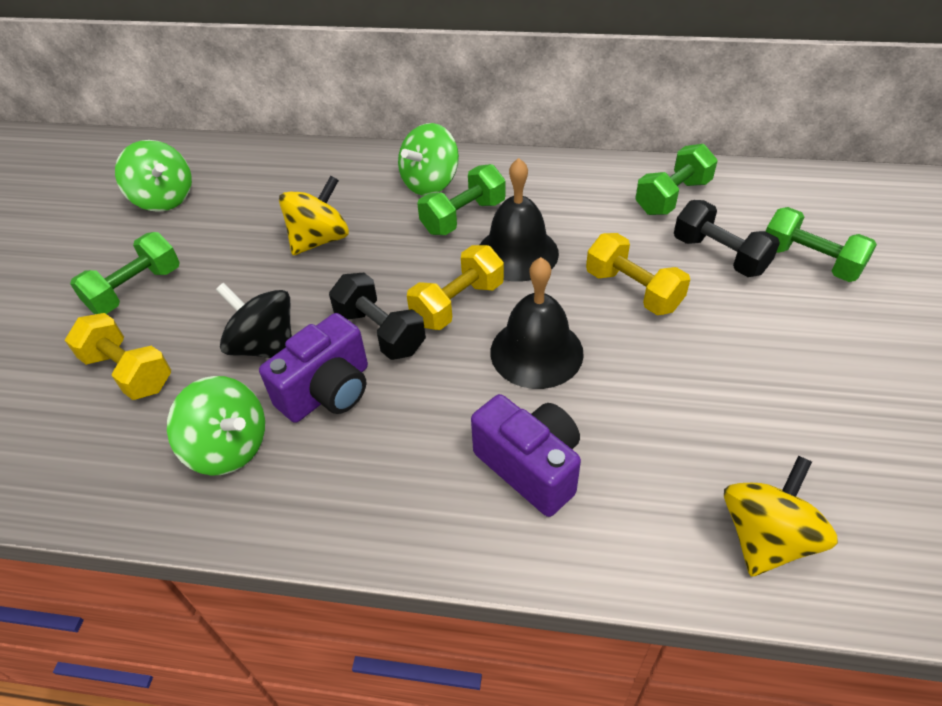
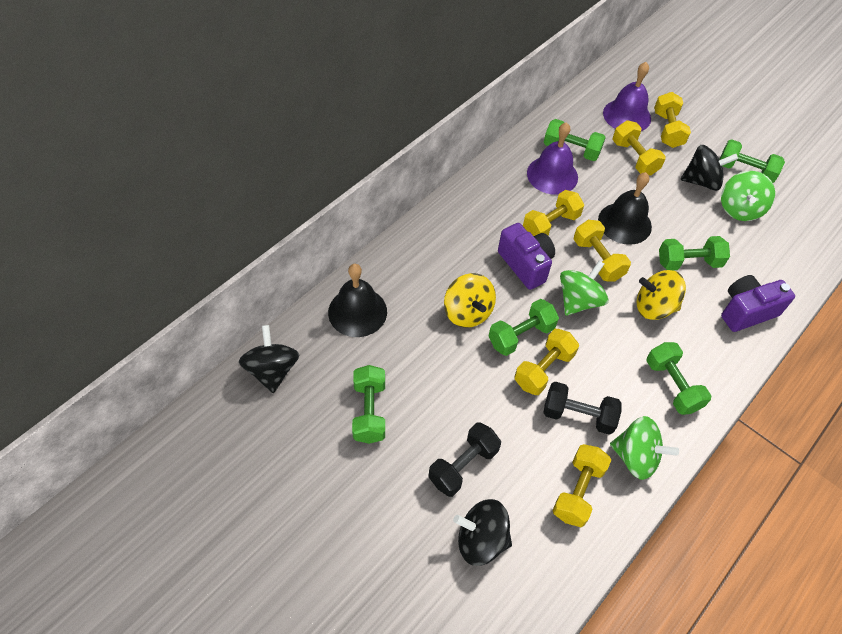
black spinning top: [216,283,292,358] = 1 -> [239,325,299,393] [453,499,512,566] [681,145,738,191] = 3
green dumbbell: [70,232,180,314] [417,164,506,235] [635,144,718,215] [766,207,877,282] = 4 -> [352,365,385,444] [489,299,559,356] [544,119,606,161] [646,342,711,415] [659,236,730,270] [719,139,785,183] = 6
purple bell: none = 0 -> [527,122,578,195] [603,62,651,131] = 2
yellow dumbbell: [65,313,171,400] [407,245,504,330] [586,233,690,315] = 3 -> [514,329,579,395] [523,190,584,236] [552,444,611,527] [574,220,631,281] [613,120,666,176] [654,92,691,148] = 6

